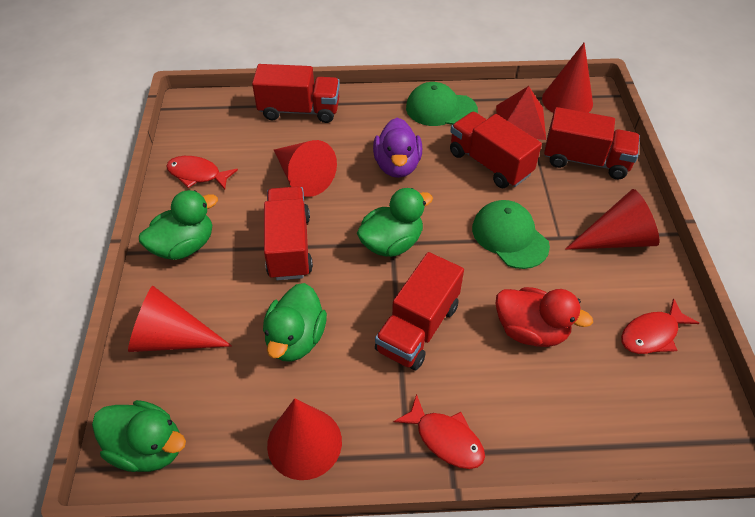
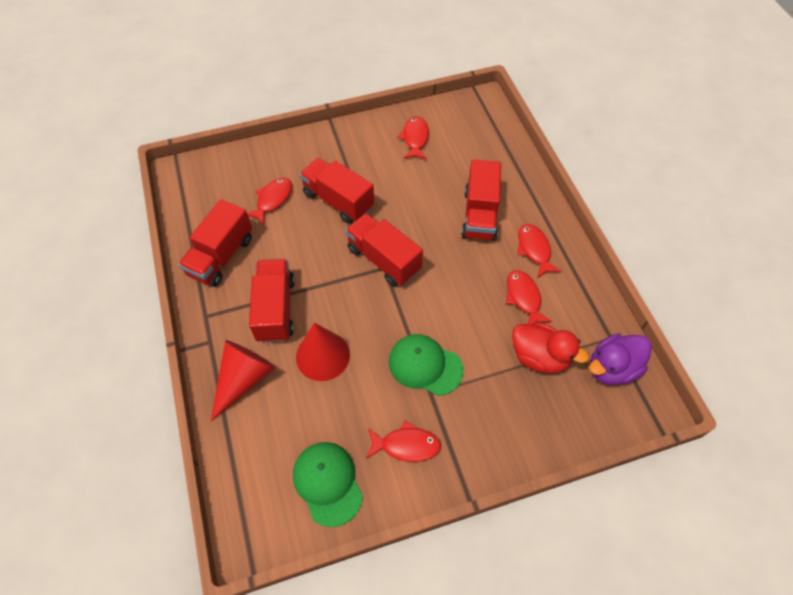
green duck: [92,400,186,472] [139,190,218,260] [263,283,327,362] [357,188,433,257] = 4 -> none = 0
red cone: [128,286,232,352] [267,398,342,480] [274,140,337,197] [542,42,593,113] [565,189,659,250] = 5 -> [211,340,275,421] [296,323,350,381] = 2
red fish: [166,156,238,190] [394,394,485,469] [621,298,699,354] = 3 -> [247,178,292,225] [366,421,441,462] [397,116,429,159] [506,270,552,325] [518,224,562,278] = 5
red pyramid: [496,86,546,140] = 1 -> none = 0

